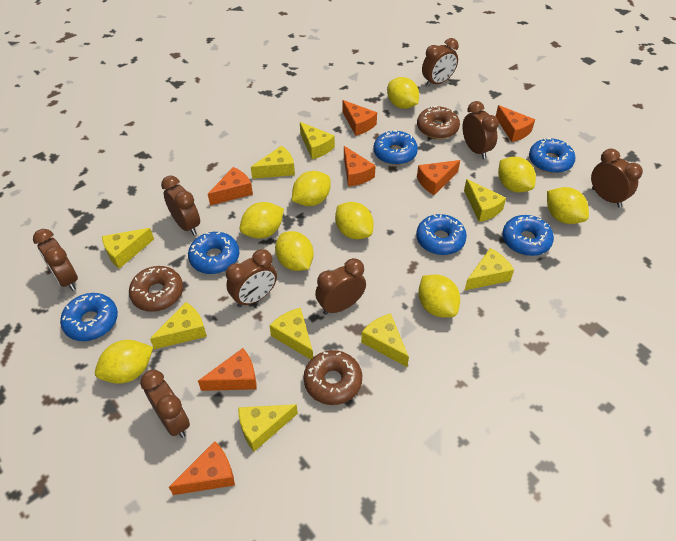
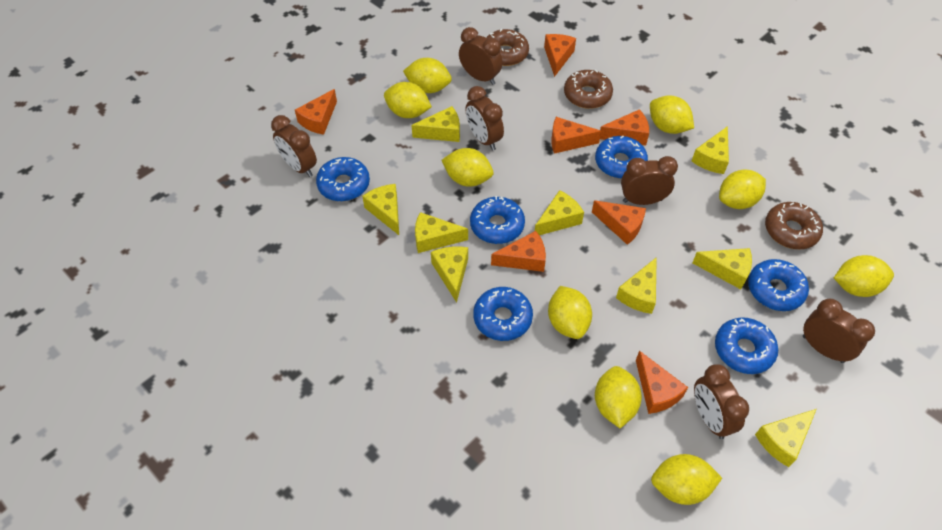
brown clock: [33,229,78,291] [140,370,190,438] [161,175,200,235] [226,249,277,307] [315,258,366,315] [422,38,459,87] [462,101,499,159] [591,148,643,207] = 8 -> [271,115,317,177] [459,27,503,85] [465,86,504,150] [621,156,678,205] [694,364,749,439] [803,299,875,363] = 6

